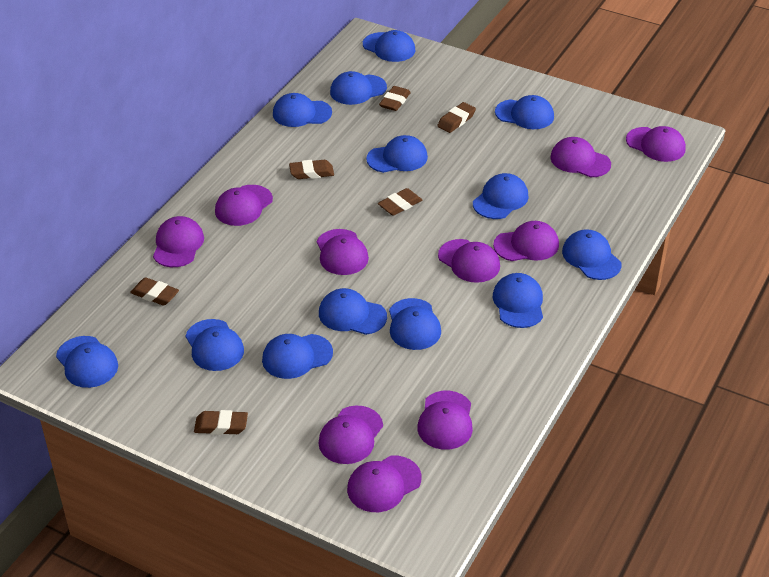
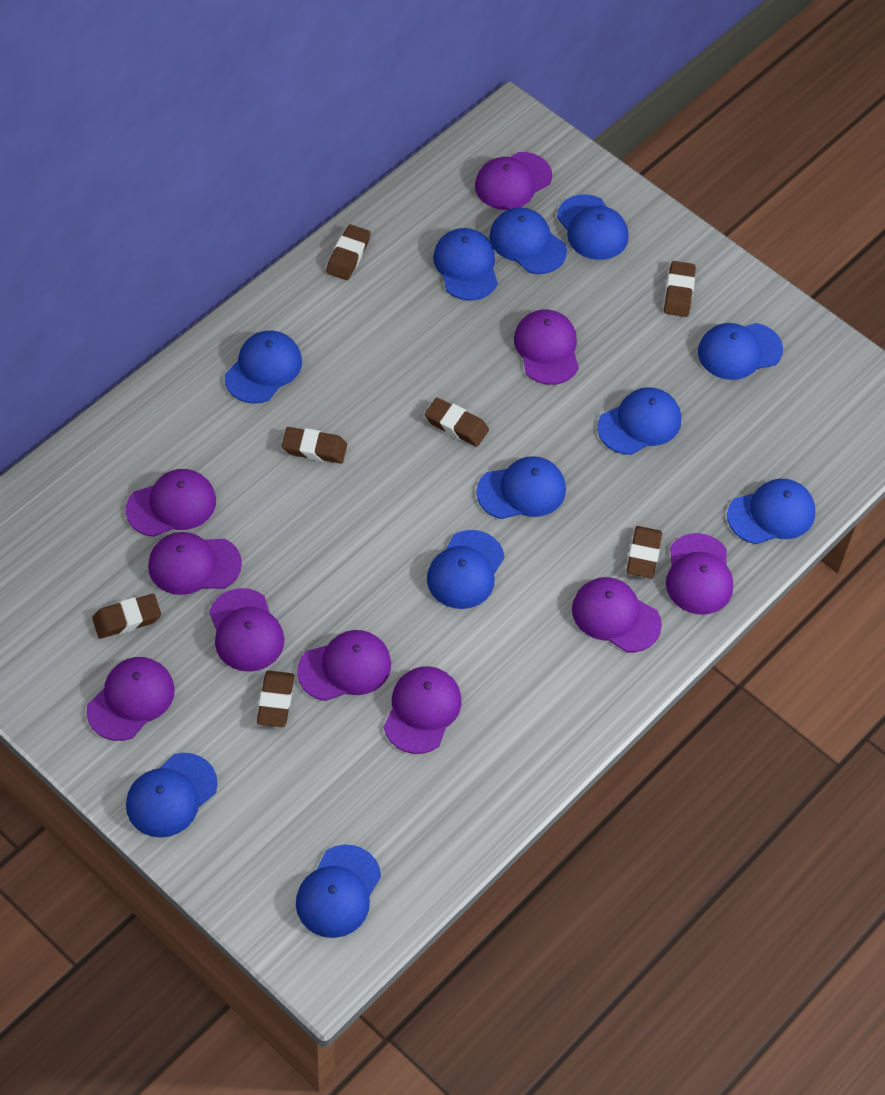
blue cap: [56,336,118,388] [186,319,244,371] [262,334,333,379] [273,93,332,127] [319,288,387,335] [330,71,387,105] [363,30,415,62] [366,135,428,173] [389,298,441,350] [473,173,529,219] [493,273,543,328] [495,95,554,129] [562,229,622,280] = 13 -> [126,753,218,838] [225,331,302,404] [296,845,381,938] [427,530,504,609] [433,228,498,300] [476,456,566,519] [489,207,567,274] [557,194,628,260] [597,387,681,455] [698,323,783,380] [727,479,815,544] = 11
brown eraser: [130,277,179,306] [194,410,248,435] [289,160,334,179] [378,188,422,216] [379,86,411,111] [437,102,476,133] = 6 -> [92,594,161,639] [257,671,294,727] [282,427,347,464] [326,224,371,280] [425,398,489,447] [626,526,662,578] [664,261,696,317] = 7

